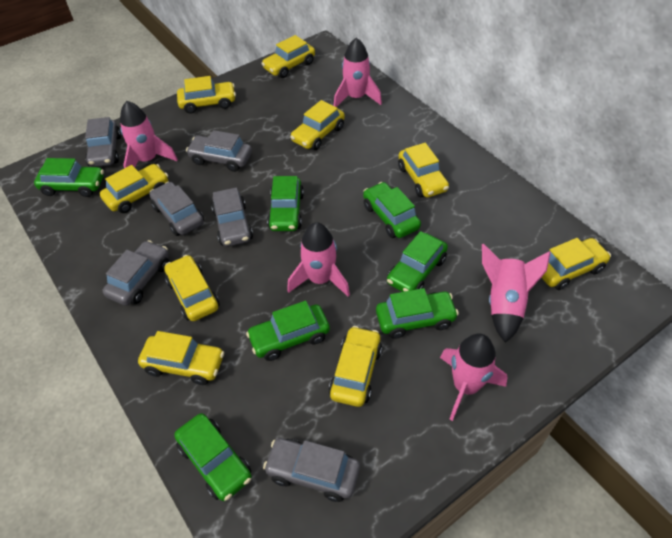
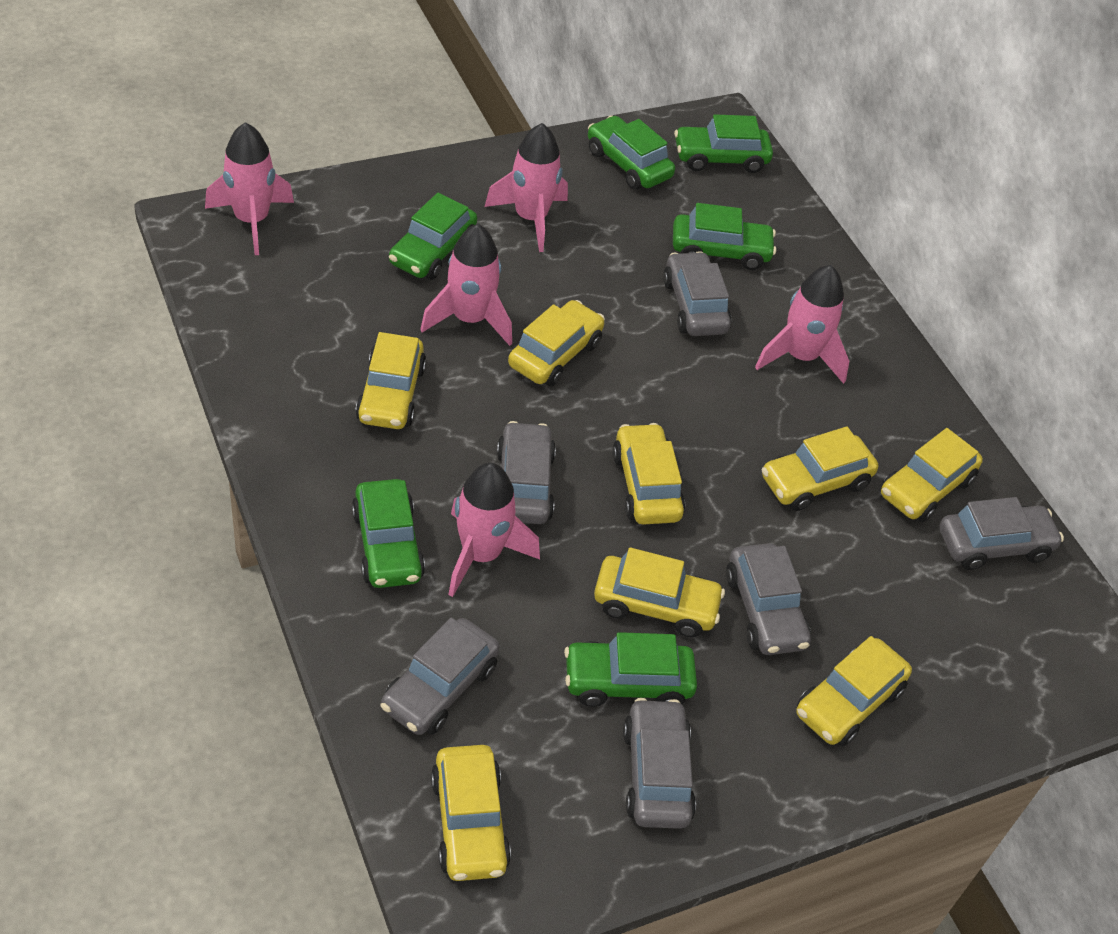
green car: [34,158,104,197] [174,413,252,501] [246,301,330,361] [267,176,304,231] [363,182,421,238] [376,288,459,339] [387,231,448,292] = 7 -> [352,479,425,588] [389,193,477,280] [564,632,697,707] [588,115,675,190] [673,203,776,270] [674,114,773,173] = 6
yellow car: [100,164,168,213] [138,331,224,385] [164,255,220,321] [177,76,236,114] [261,35,315,78] [290,100,345,150] [329,326,382,407] [398,143,449,198] [541,238,611,290] = 9 -> [356,332,426,429] [431,745,511,881] [508,300,605,386] [594,548,725,637] [612,423,685,525] [762,426,878,511] [796,636,912,746] [881,428,983,522] = 8

